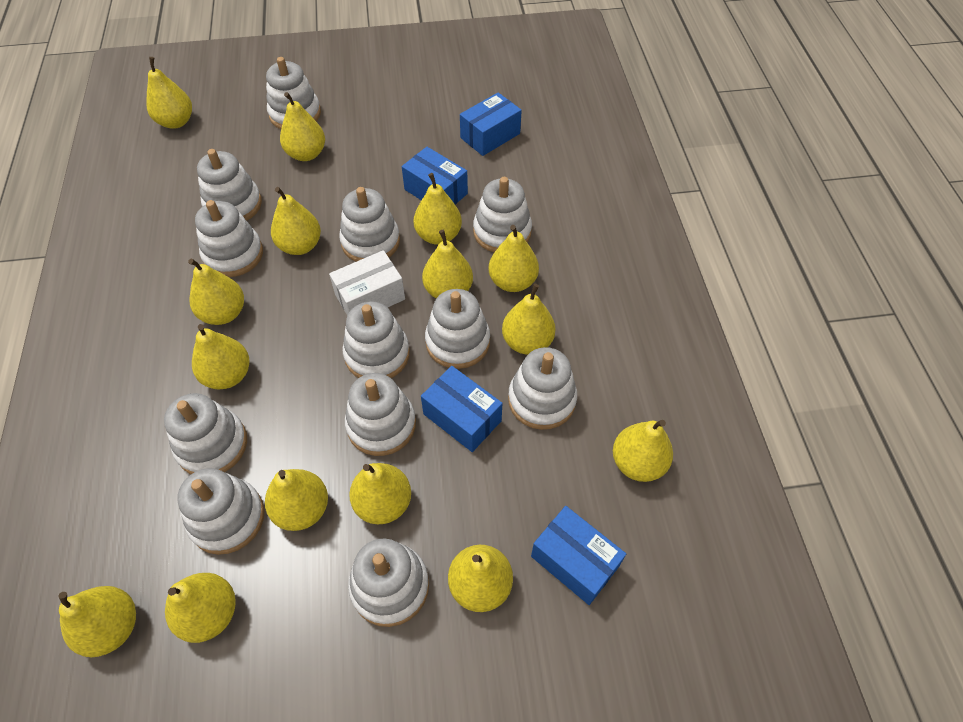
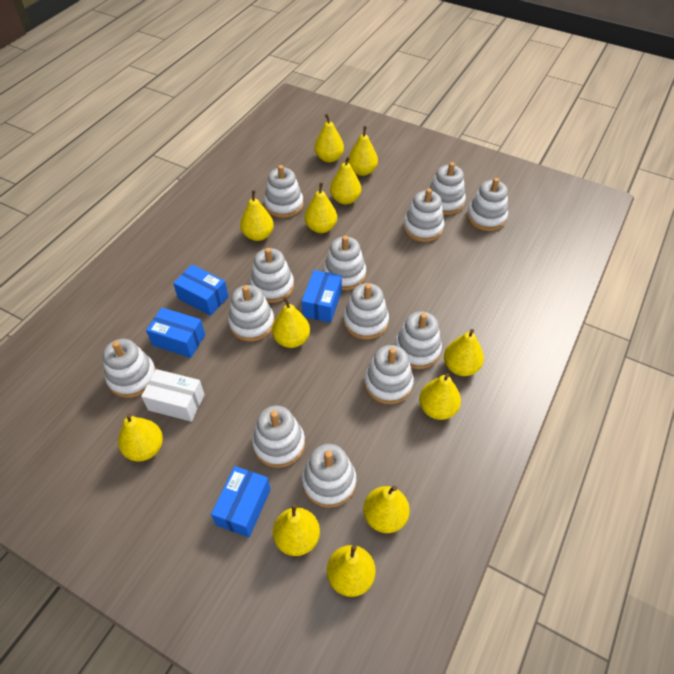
white stacking toy: [164,393,247,474] [177,468,265,555] [195,200,263,277] [197,149,262,221] [266,57,321,129] [339,187,400,262] [343,301,410,378] [345,373,416,456] [348,539,429,627] [425,289,490,369] [473,177,532,252] [508,347,577,430] = 12 -> [103,339,156,398] [228,285,275,341] [250,248,294,303] [252,406,305,468] [264,165,303,218] [302,444,356,508] [323,236,366,290] [343,283,389,339] [364,345,414,404] [395,311,442,369] [403,188,444,242] [430,162,466,215] [467,178,508,231] = 13
yellow pear: [58,586,136,657] [146,57,192,129] [165,573,236,643] [188,259,244,325] [192,324,249,389] [265,469,328,531] [271,187,321,255] [280,92,325,161] [349,463,411,524] [414,173,462,245] [422,230,473,298] [448,545,513,612] [489,225,539,292] [502,284,556,355] [613,420,673,482] = 15 -> [118,413,163,461] [240,190,274,241] [272,297,310,348] [273,504,320,556] [305,182,337,233] [314,114,344,163] [327,545,376,597] [330,156,361,204] [348,126,378,176] [363,486,410,533] [419,373,461,420] [444,329,484,376] = 12

